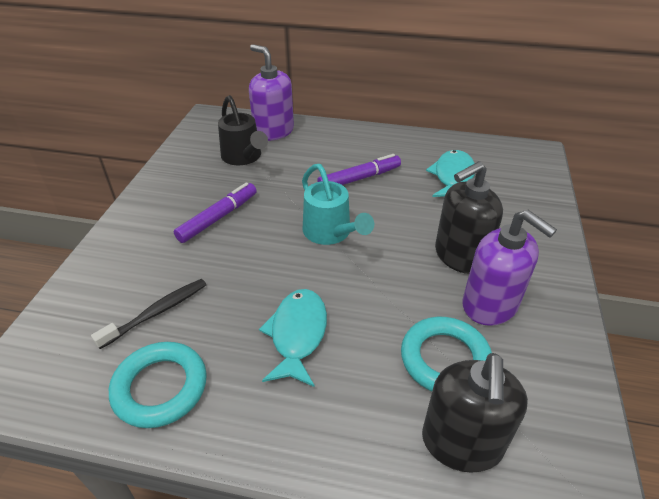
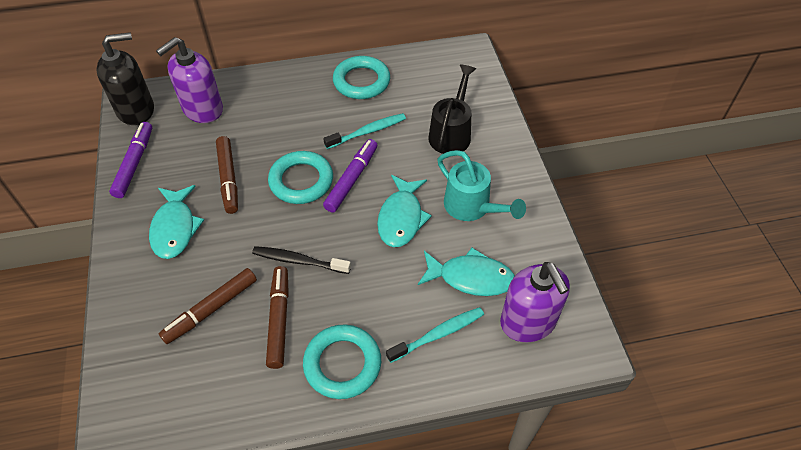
black soap dispenser: [422,353,528,473] [435,161,503,274] = 2 -> [96,32,154,125] = 1
brown marker: none = 0 -> [159,268,257,344] [216,136,238,214] [266,266,289,369] = 3
turquoise fish: [259,289,327,387] [426,150,475,197] = 2 -> [149,185,204,259] [377,175,432,247] [418,248,515,296] = 3
turquoise ring: [109,342,207,428] [401,317,492,391] = 2 -> [268,151,333,204] [303,325,381,399] [333,56,390,99] = 3
turquoise toothbrush: none = 0 -> [323,113,406,149] [386,307,484,363] = 2

